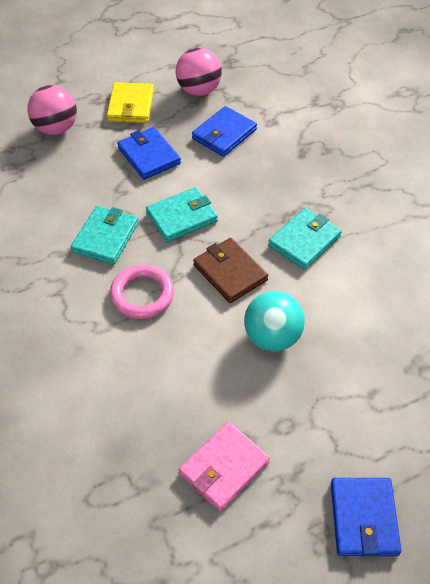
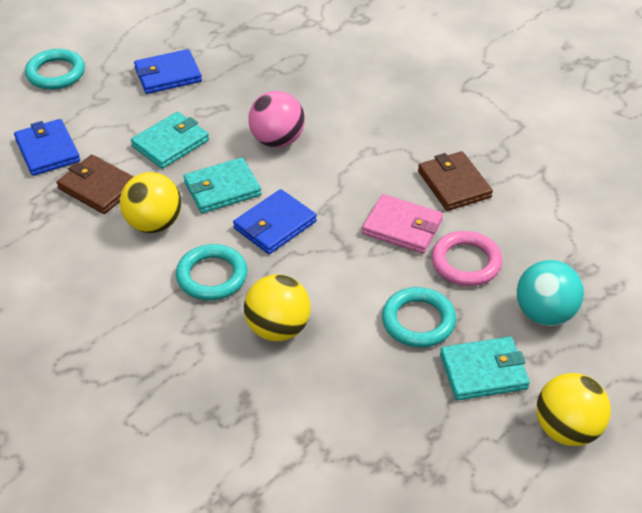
brown wallet: [193,238,268,303] = 1 -> [57,155,134,214] [418,151,493,211] = 2
pink ball: [27,85,77,135] [176,48,222,96] = 2 -> [248,91,305,148] = 1
turquoise ring: none = 0 -> [25,49,85,90] [176,244,247,300] [382,287,456,347] = 3
yellow ball: none = 0 -> [120,172,182,233] [244,274,311,341] [537,373,611,446] = 3
yellow wallet: [107,82,154,123] = 1 -> none = 0

